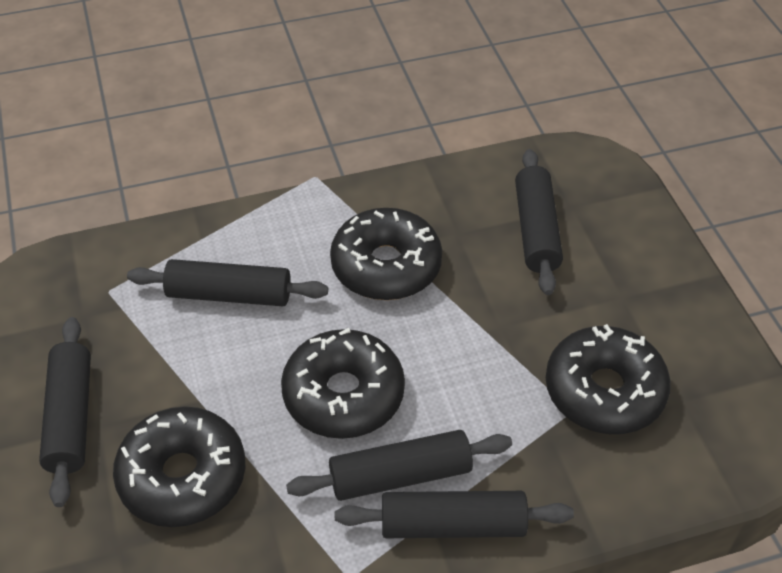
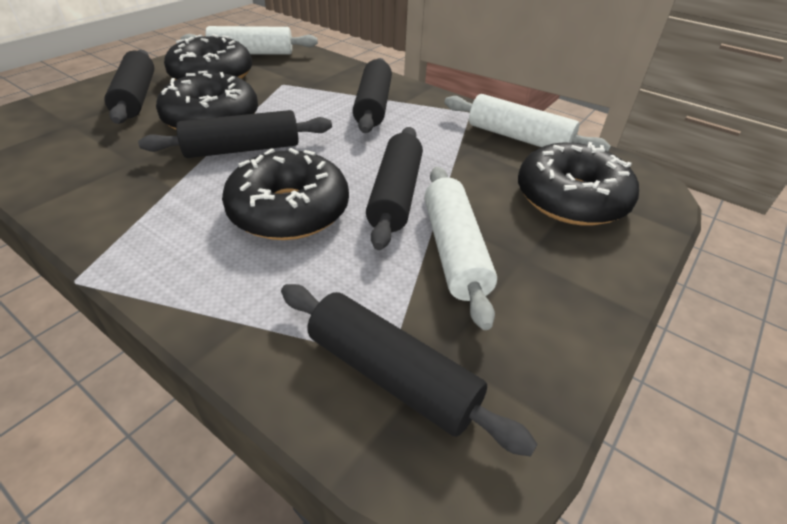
white rolling pin: none = 0 -> [180,26,318,55] [424,167,497,330] [445,94,611,152] = 3

